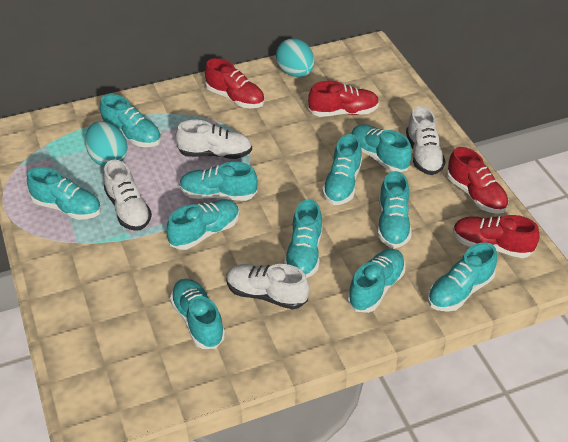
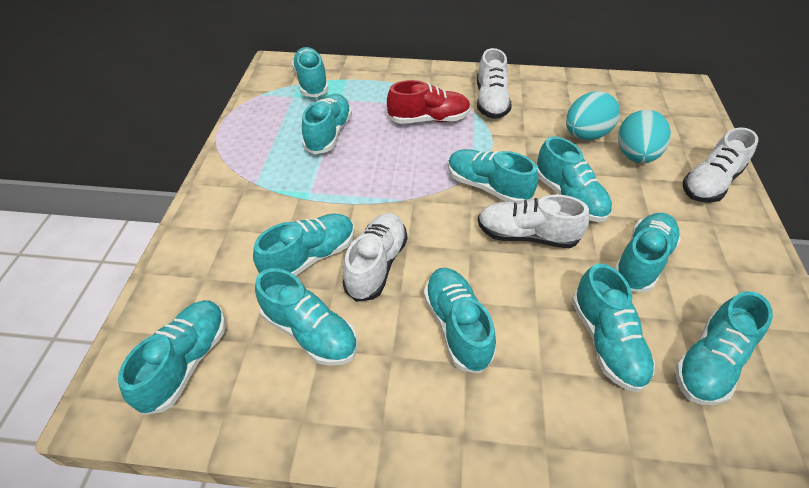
red shoe: [205,58,264,108] [308,81,379,117] [447,147,509,214] [453,215,540,258] = 4 -> [387,80,471,124] = 1

